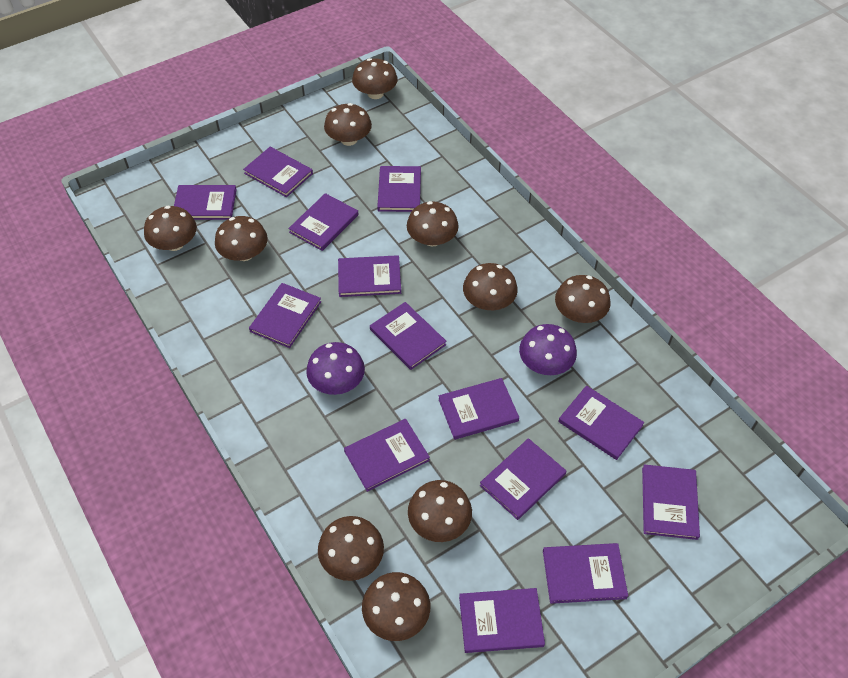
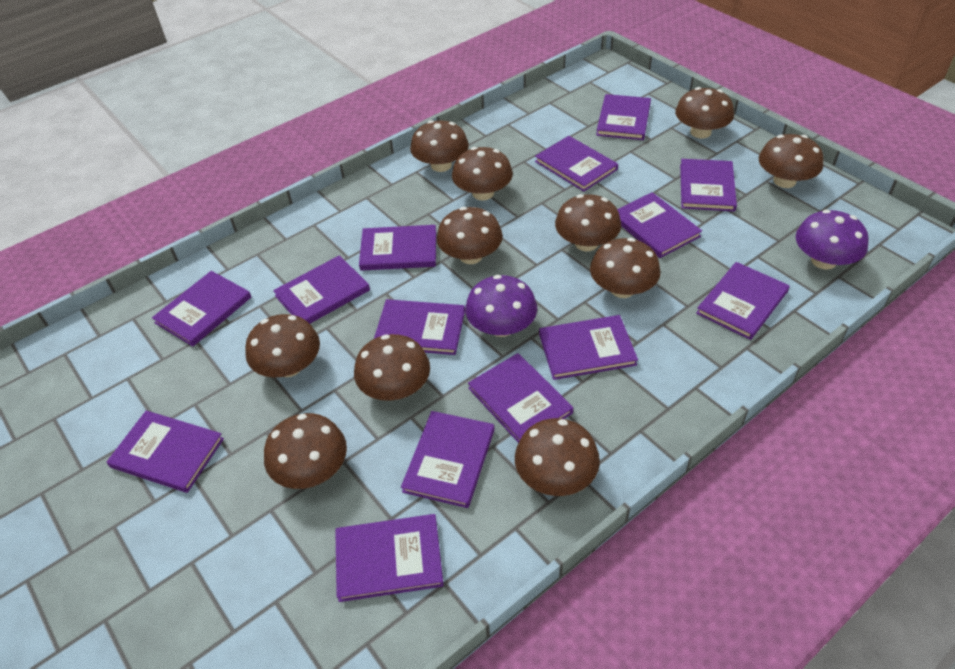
brown mushroom: [144,206,197,251] [215,216,268,261] [318,516,384,581] [324,103,372,146] [352,58,398,99] [362,572,430,641] [407,201,459,246] [408,480,472,542] [463,263,518,310] [555,275,611,323] = 10 -> [245,314,320,378] [264,413,347,489] [354,334,430,401] [410,120,469,172] [437,207,503,264] [452,147,513,200] [515,418,600,496] [555,194,621,251] [590,238,661,298] [675,87,734,138] [759,134,823,188] = 11

